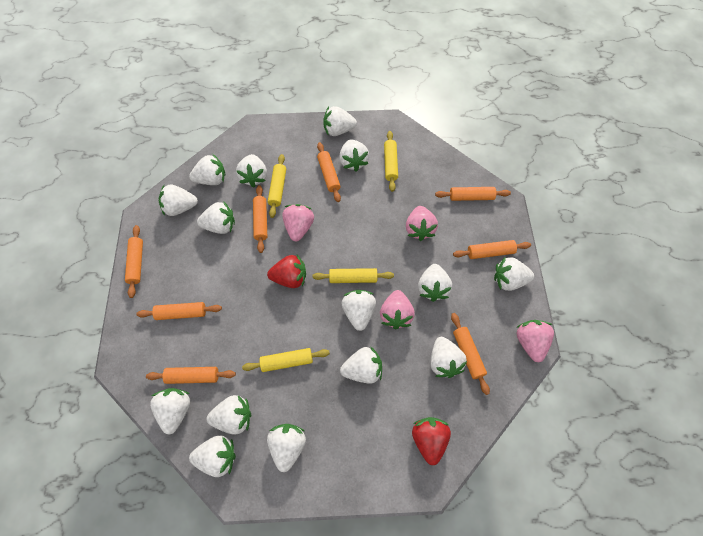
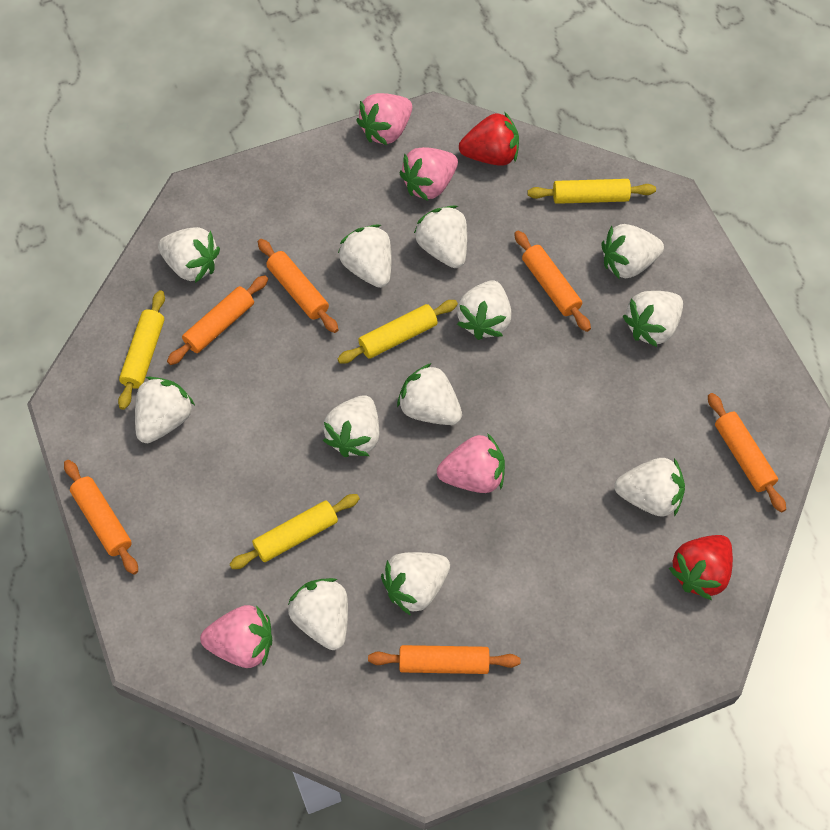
orange rolling pin: [125,225,143,298] [136,302,222,320] [146,367,236,384] [253,185,267,253] [317,142,341,202] [435,187,511,201] [451,313,490,395] [453,240,531,259] = 8 -> [64,460,138,575] [167,275,268,365] [258,239,338,333] [368,645,521,674] [514,231,591,332] [708,393,786,512] = 6
white strawberry: [150,388,190,435] [159,185,198,216] [189,154,225,185] [189,436,236,477] [197,202,235,234] [207,395,251,435] [236,154,267,187] [267,424,306,472] [323,106,357,136] [339,140,369,172] [340,346,382,383] [342,290,376,331] [418,264,452,302] [430,337,467,378] [494,257,534,291] = 15 -> [135,377,195,443] [158,227,220,283] [288,578,348,650] [323,395,379,457] [338,224,391,288] [381,552,450,615] [397,363,462,425] [414,206,467,268] [457,280,511,340] [601,224,664,279] [614,458,685,516] [623,291,683,347] = 12

